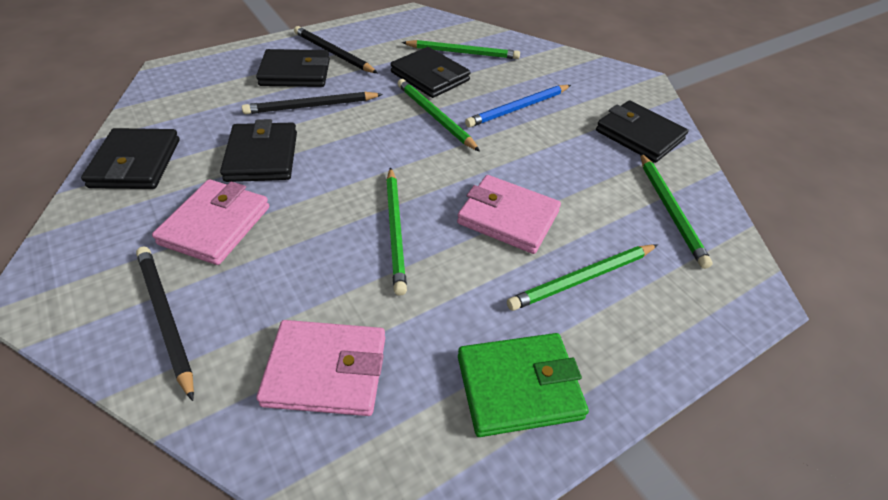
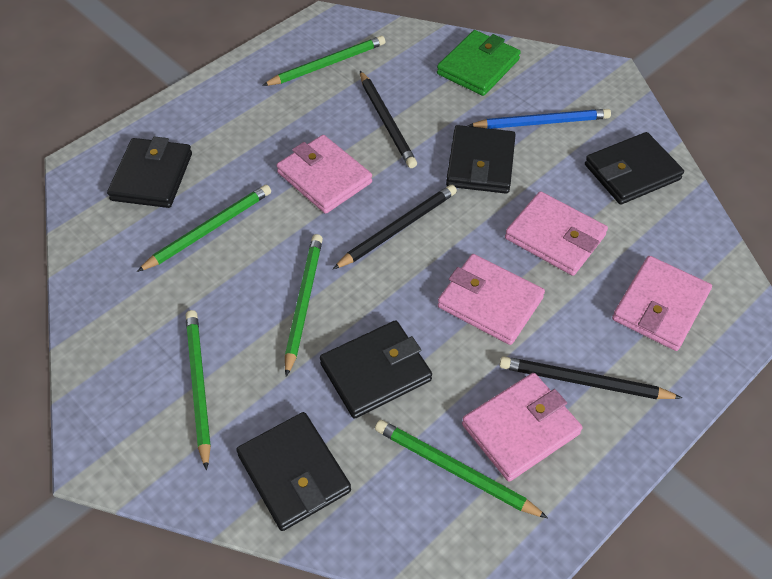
pink wallet: [152,179,269,265] [256,320,385,416] [457,175,561,254] = 3 -> [276,135,372,214] [438,254,545,345] [462,373,582,482] [505,191,608,276] [612,256,712,351] = 5

